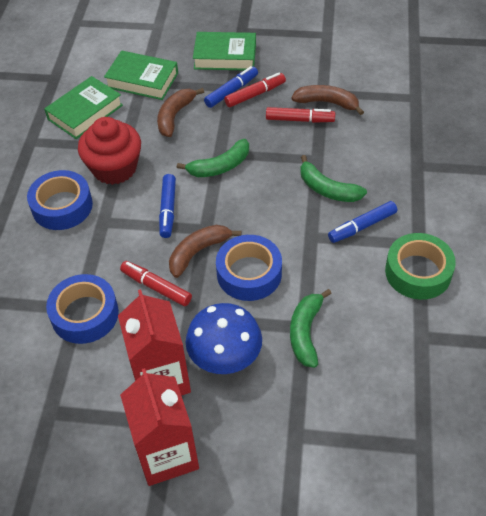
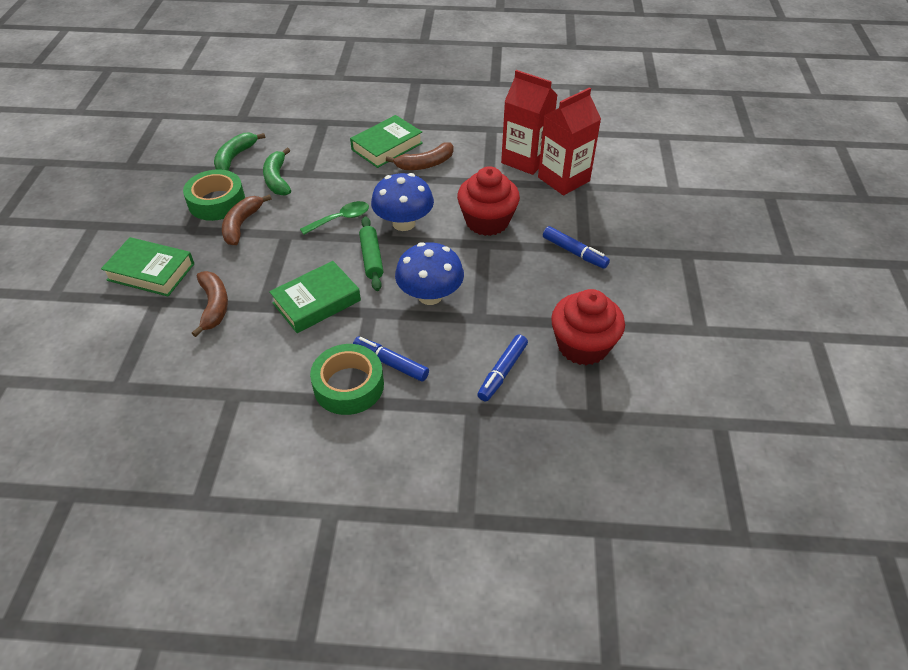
blue mushroom: [186,303,262,374] = 1 -> [371,173,434,231] [395,242,464,305] = 2
blue tape: [27,170,93,230] [46,274,119,344] [216,235,282,301] = 3 -> none = 0
green banana: [177,139,249,177] [290,289,332,368] [300,155,367,202] = 3 -> [214,133,265,171] [263,148,291,196] = 2
green rolling pin: none = 0 -> [359,216,384,291] = 1
green spoon: none = 0 -> [300,201,369,235] = 1
green tape: [385,233,456,300] = 1 -> [183,169,245,221] [310,344,384,415] = 2
red cupcake: [78,117,141,185] = 1 -> [457,166,520,236] [551,289,625,365] = 2
red marker: [120,261,192,306] [224,73,286,107] [266,107,335,123] = 3 -> none = 0

